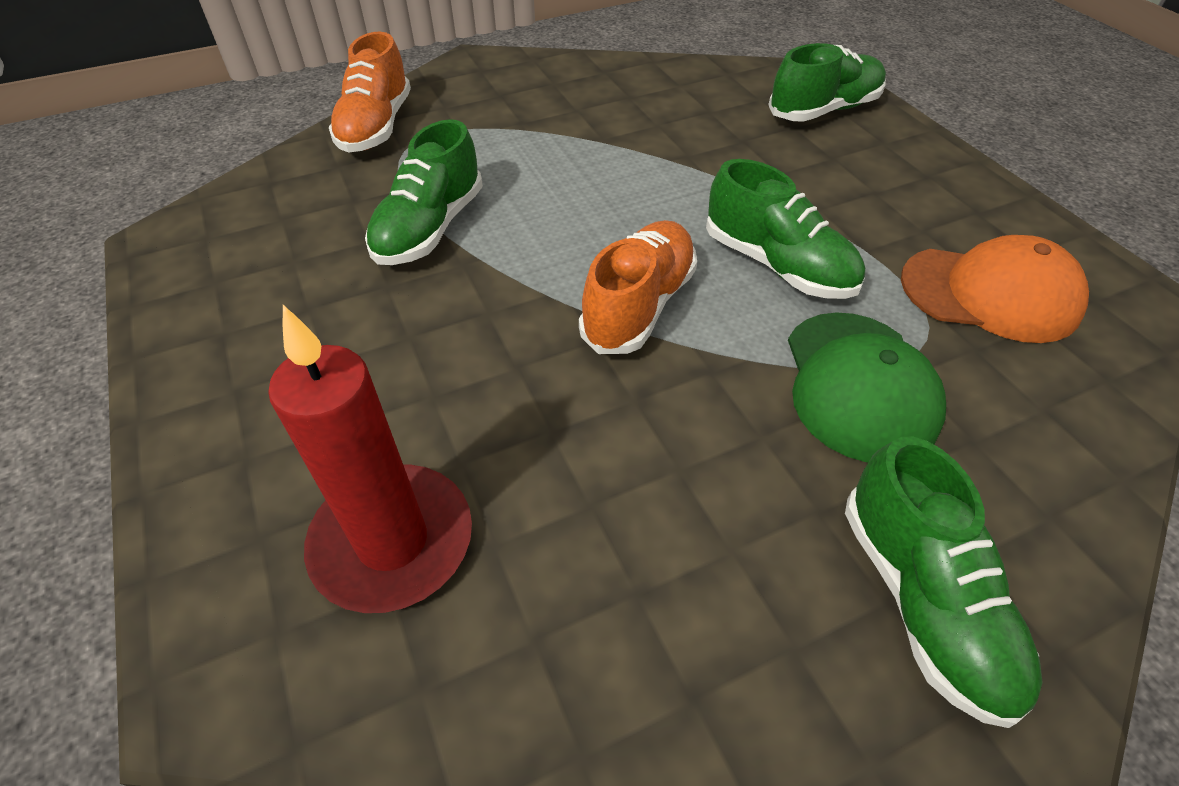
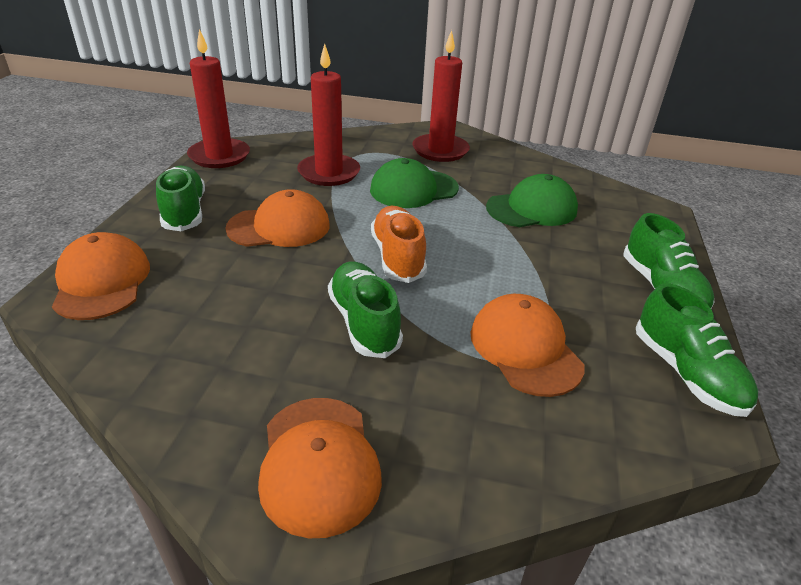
green cap: [788,312,946,463] = 1 -> [370,158,459,208] [486,174,578,227] = 2
orange cap: [901,235,1089,343] = 1 -> [52,232,150,320] [225,189,330,247] [258,398,382,538] [470,294,584,397] = 4
orange shoe: [329,32,411,153] [579,220,697,354] = 2 -> [371,206,427,283] = 1
red candle: [268,305,472,613] = 1 -> [187,29,250,168] [297,44,360,186] [412,30,470,162] = 3

